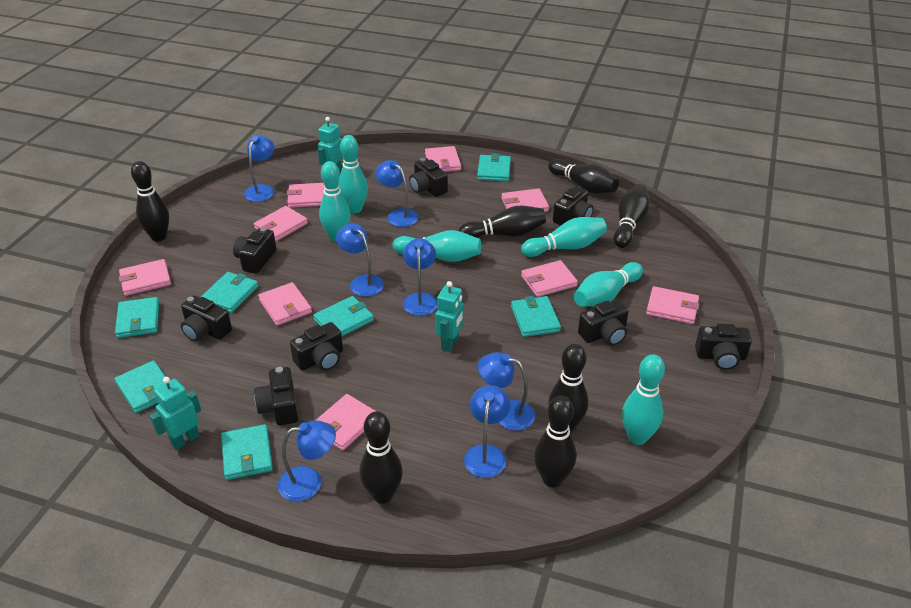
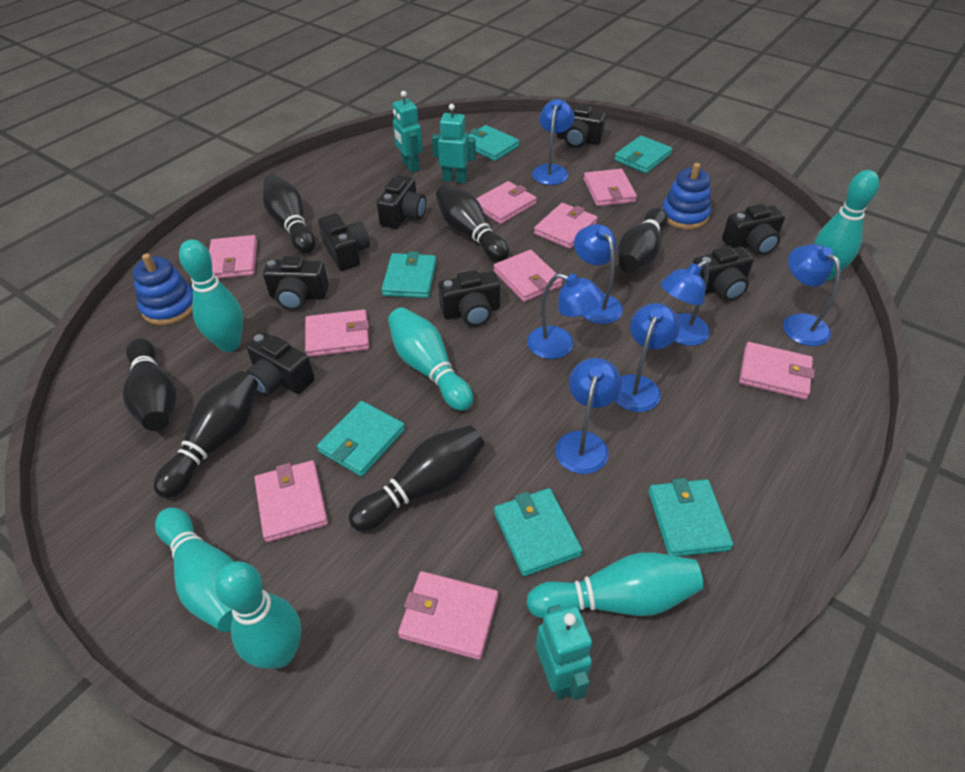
black bowling pin: [131,161,169,241] [359,411,403,504] [459,206,546,238] [534,396,576,487] [548,159,619,194] [548,344,588,433] [614,184,650,248] = 7 -> [123,338,177,431] [154,371,258,499] [263,174,315,254] [349,425,484,532] [436,184,509,262] [618,208,668,273] = 6
blue stacking toy: none = 0 -> [133,253,193,325] [662,163,711,230] = 2
turquoise wallet: [114,360,166,413] [115,297,159,338] [201,272,259,313] [221,424,273,480] [313,296,374,336] [477,153,511,181] [511,296,561,337] = 7 -> [317,401,405,477] [382,251,436,298] [468,125,520,161] [494,488,583,577] [614,136,672,173] [648,478,733,556] = 6

